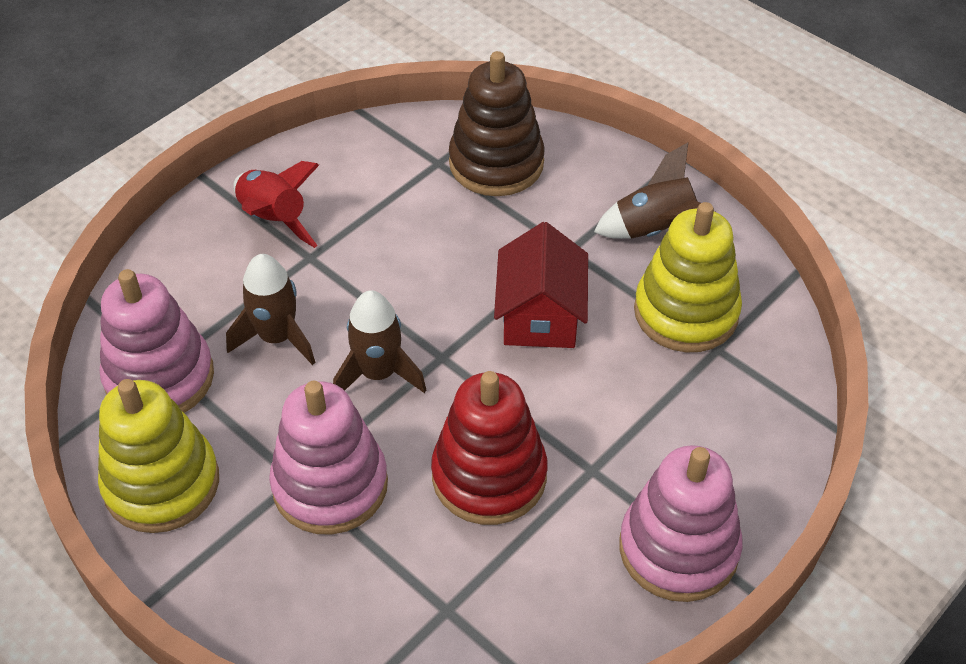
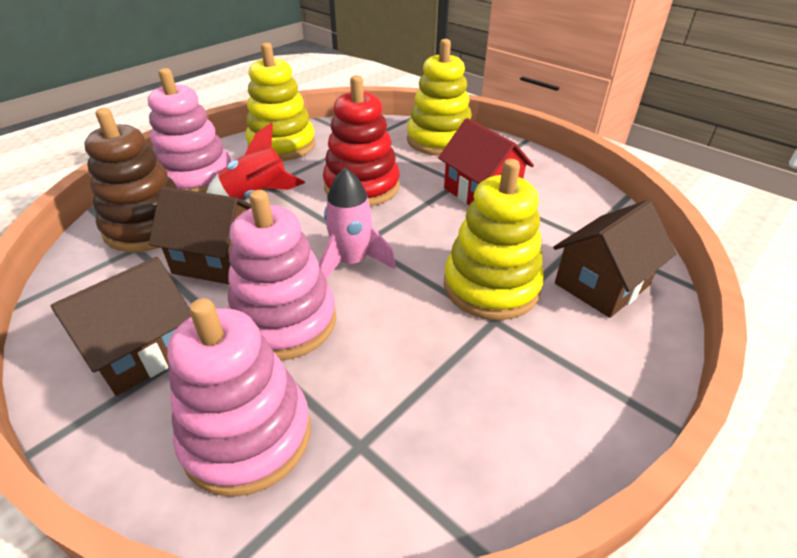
brown house: none = 0 -> [50,257,191,396] [149,186,251,285] [553,200,676,318] = 3
brown rocket: [226,254,316,365] [333,290,426,393] [594,142,715,239] = 3 -> none = 0
pink rocket: none = 0 -> [319,167,396,279] = 1
yellow stacking toy: [98,379,219,533] [634,202,742,353] = 2 -> [246,43,316,161] [407,39,472,156] [444,159,544,320] = 3

